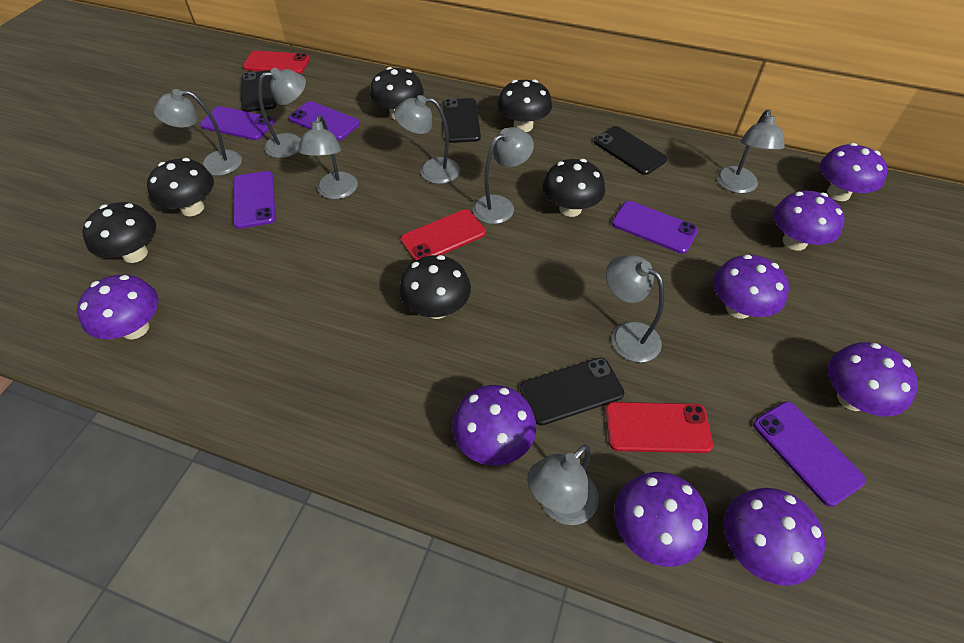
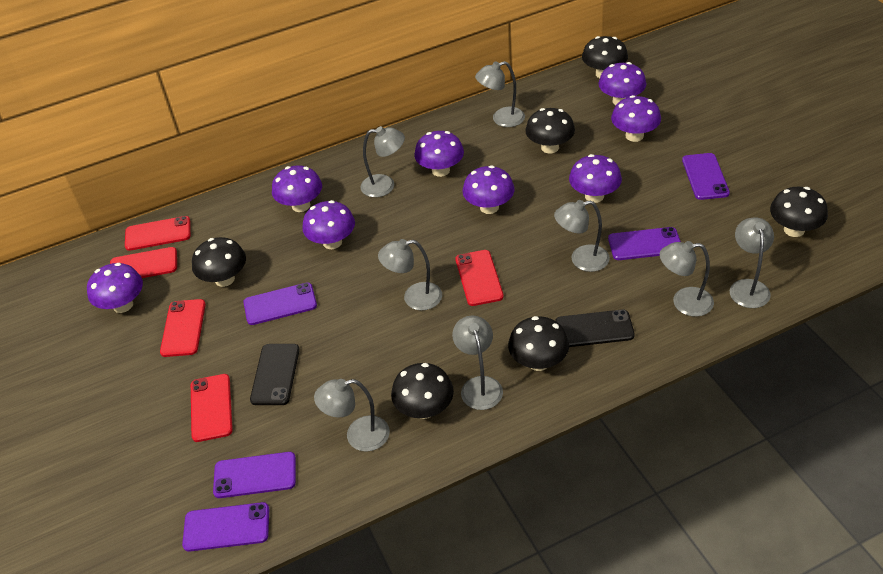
black phone: [241,70,276,112] [442,98,481,143] [520,358,624,425] [594,126,667,175] = 4 -> [250,344,300,405] [555,310,635,347] = 2
red phone: [243,51,310,74] [400,209,486,261] [605,402,713,453] = 3 -> [110,247,177,278] [125,216,191,251] [160,299,206,357] [191,374,233,442] [455,250,504,306] = 5

